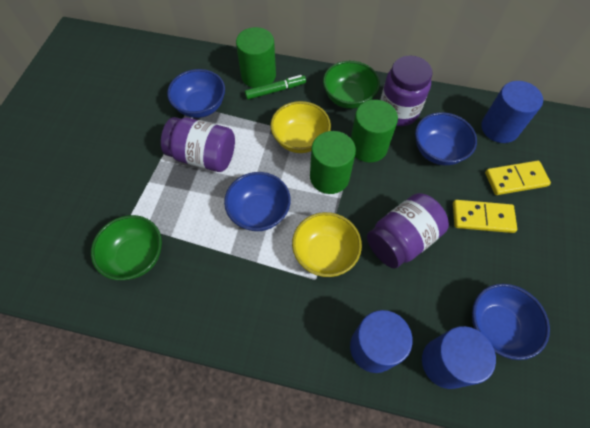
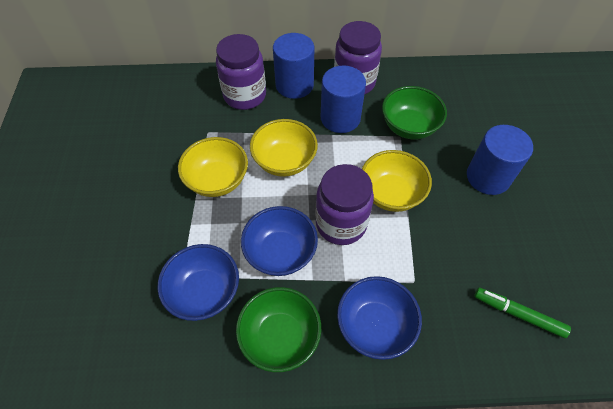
blue bowl: [167,69,225,118] [224,172,291,231] [415,112,477,165] [472,284,550,360] = 4 -> [158,244,239,321] [241,206,318,276] [337,276,422,360] = 3
green cylinder: [236,27,276,88] [310,131,356,194] [351,100,398,162] = 3 -> none = 0
yellow bowl: [270,101,331,153] [292,212,362,277] = 2 -> [178,137,248,197] [250,119,318,177] [362,150,432,212] = 3
yellow domino: [453,200,517,233] [485,161,551,195] = 2 -> none = 0

